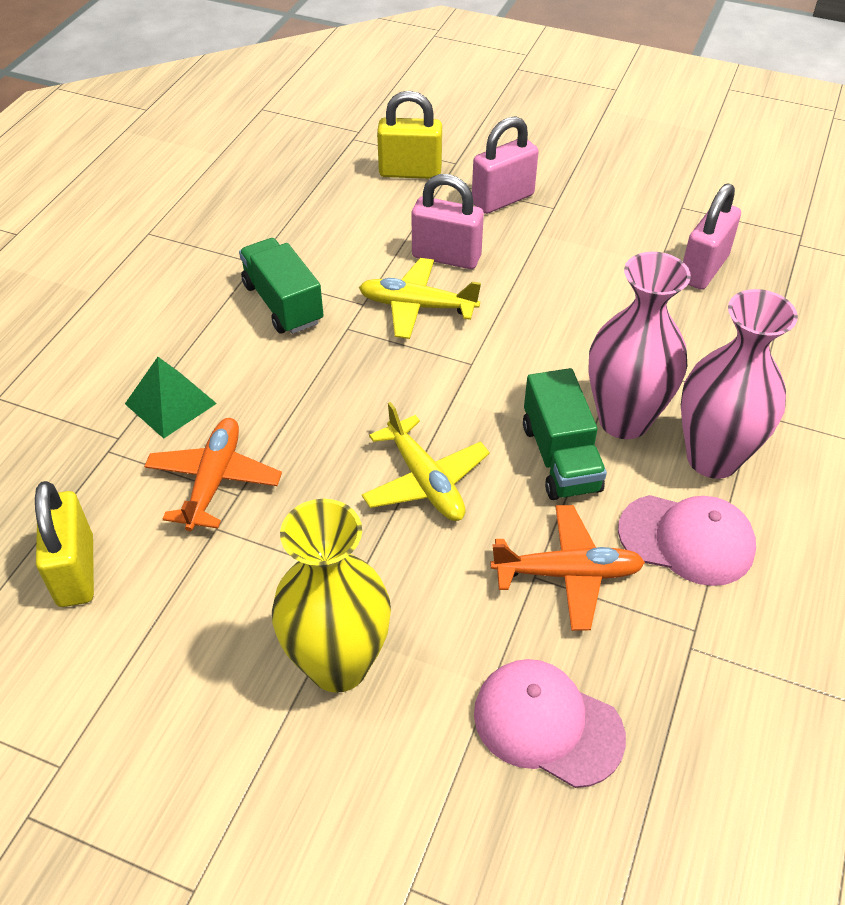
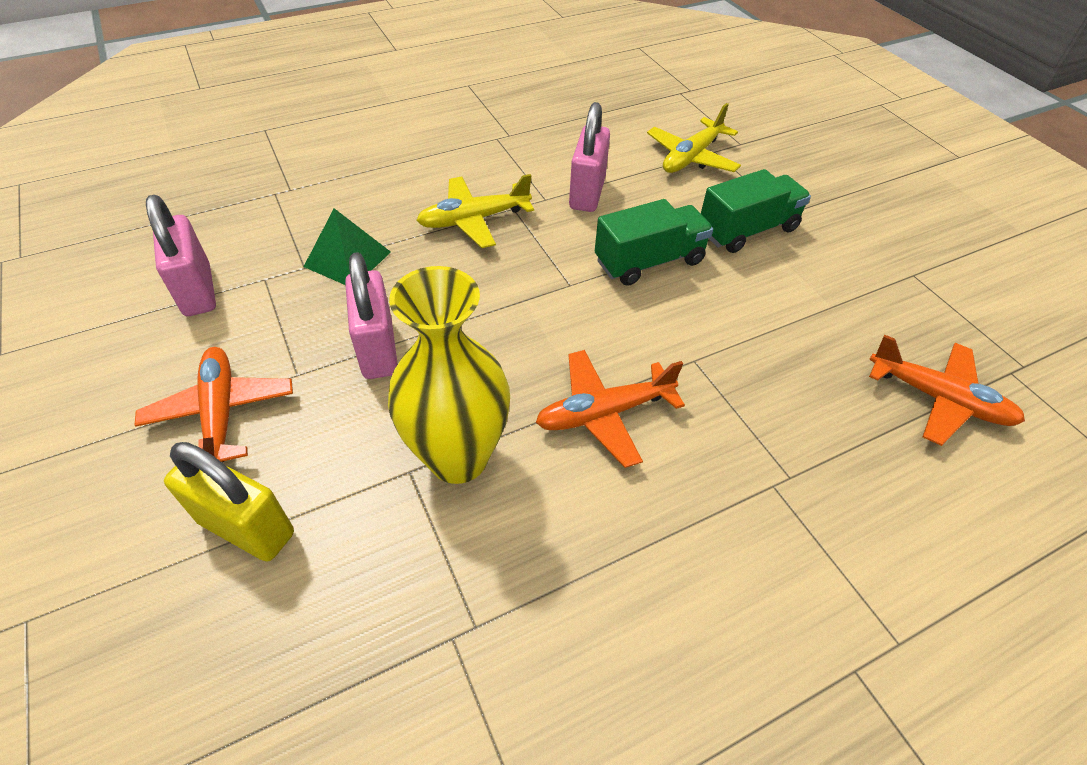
orange plane: [144,418,282,531] [491,505,645,631] = 2 -> [135,347,293,463] [536,350,685,468] [869,335,1025,446] = 3
pink cap: [474,659,626,788] [618,495,756,586] = 2 -> none = 0
pink vase: [589,252,691,439] [681,289,798,479] = 2 -> none = 0
yellow padlock: [35,481,94,607] [377,91,442,179] = 2 -> [164,442,294,562] = 1

